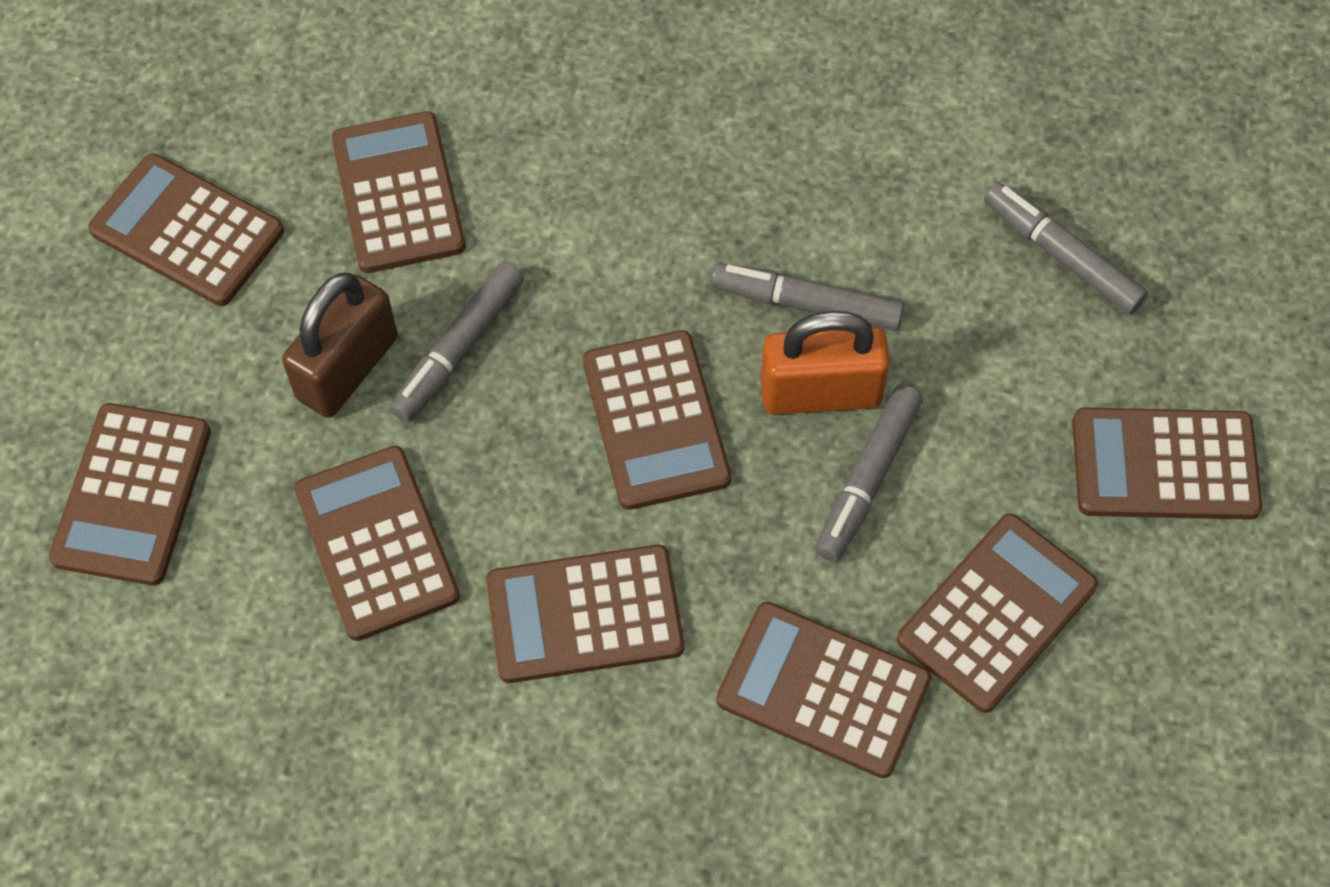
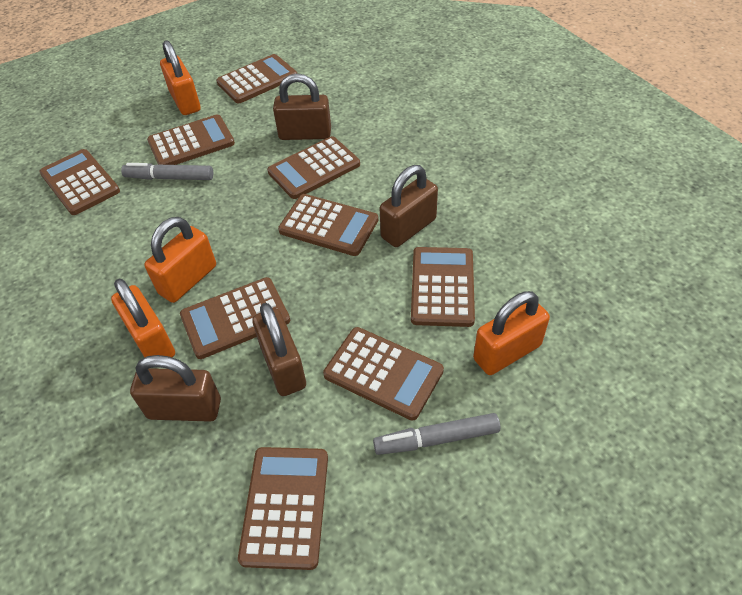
brown padlock: [282,273,398,418] = 1 -> [130,355,221,422] [252,303,306,396] [273,74,331,140] [380,165,438,247] = 4
grey marker: [390,262,524,422] [711,263,904,331] [816,385,923,562] [984,182,1148,314] = 4 -> [121,163,213,180] [373,413,500,455] = 2
orange padlock: [761,311,890,415] = 1 -> [111,279,175,358] [144,217,216,303] [160,40,201,115] [473,291,550,375] = 4

